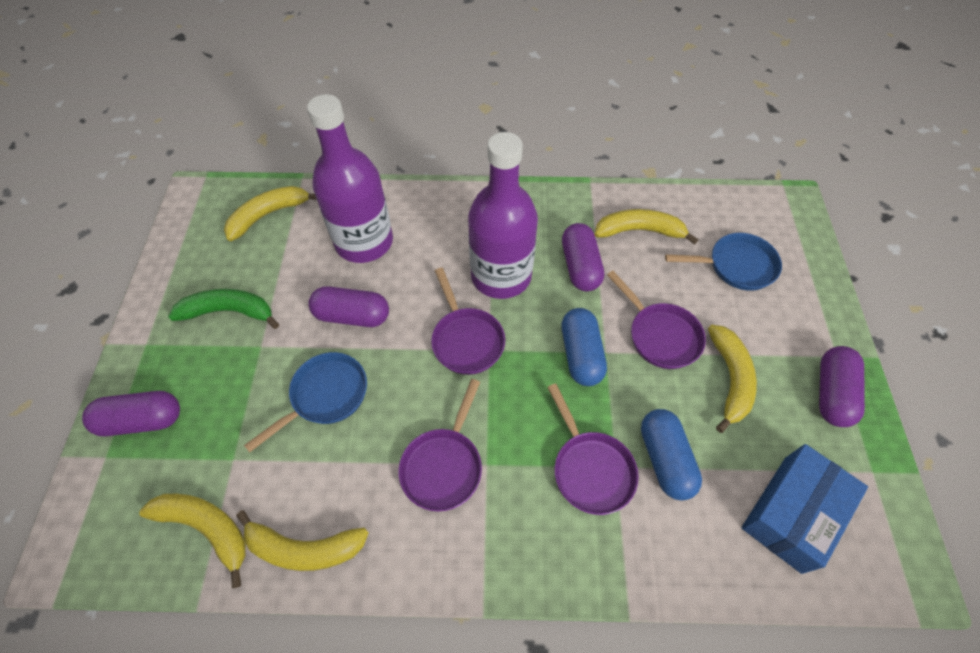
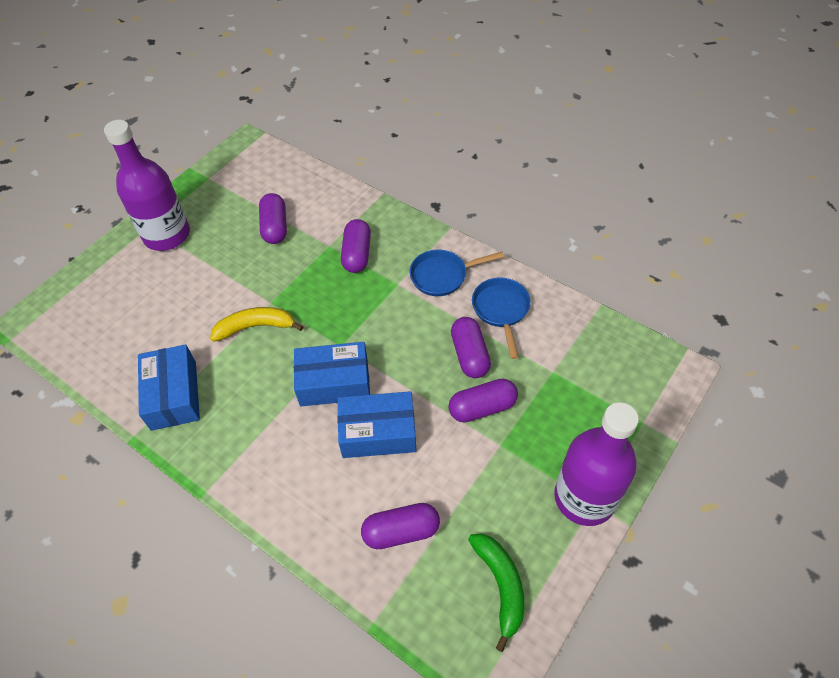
blue box: [742,444,868,574] = 1 -> [138,345,200,431] [294,342,370,407] [338,391,416,458] = 3
blue capsule: [562,308,607,386] [641,409,702,501] = 2 -> none = 0
purple capsule: [82,391,180,436] [308,286,389,327] [562,223,604,291] [819,346,865,427] = 4 -> [259,193,287,244] [341,219,371,273] [361,503,440,549] [449,378,518,422] [451,317,491,378] = 5
purple pan: [398,379,482,512] [431,268,505,375] [547,383,639,515] [607,271,706,369] = 4 -> none = 0
yellow banana: [139,494,246,588] [224,186,317,241] [236,510,368,571] [594,209,698,245] [708,325,757,433] = 5 -> [210,307,303,342] = 1

